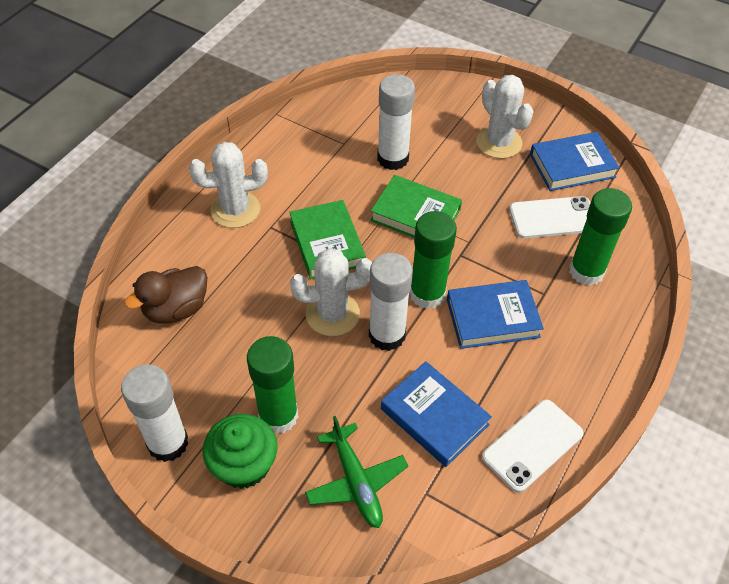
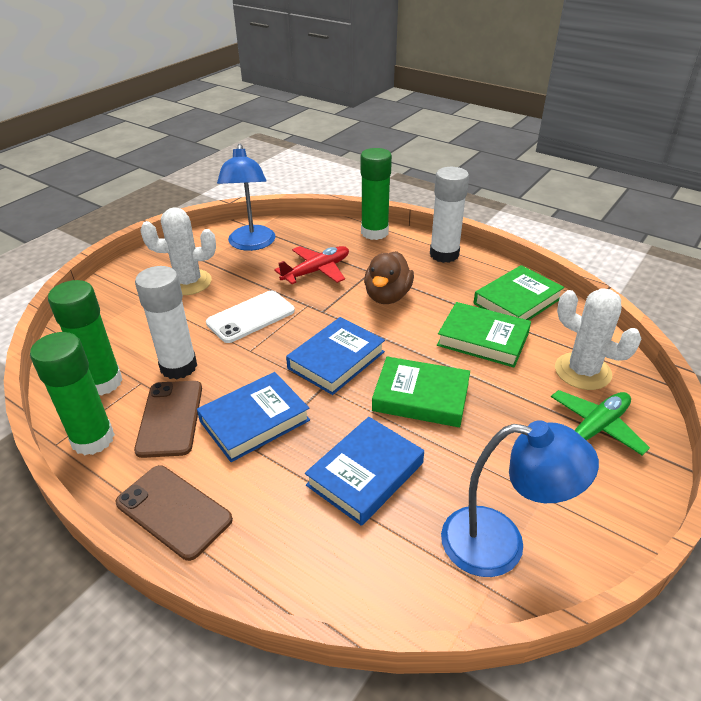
blue lamp: none = 0 -> [217,143,276,251] [441,420,599,577] = 2
brown phone: none = 0 -> [116,465,233,561] [134,381,202,458] = 2
green book: [289,200,366,279] [370,175,462,238] = 2 -> [372,356,470,427] [437,302,531,367] [474,265,564,320] = 3
green cupcake: [202,414,278,489] = 1 -> none = 0
red plane: none = 0 -> [274,246,349,284] = 1
white cactus: [189,142,268,228] [290,248,372,336] [476,75,534,159] = 3 -> [140,207,216,295] [555,288,641,390] = 2
white glue stick: [121,364,188,462] [369,253,413,351] [377,74,415,170] = 3 -> [135,266,197,379] [430,167,469,263] = 2
white phone: [482,400,583,493] [509,196,590,239] = 2 -> [206,291,295,343] = 1

